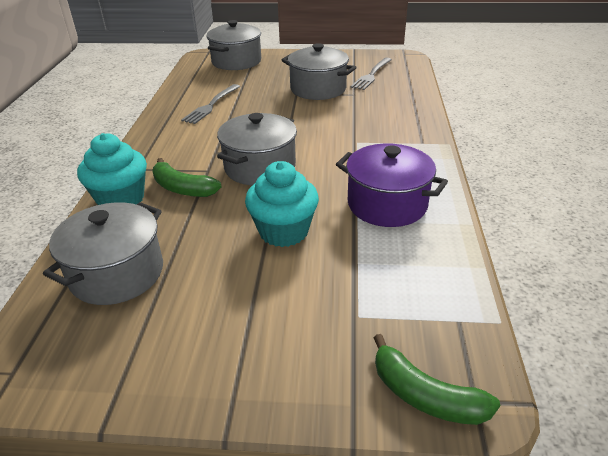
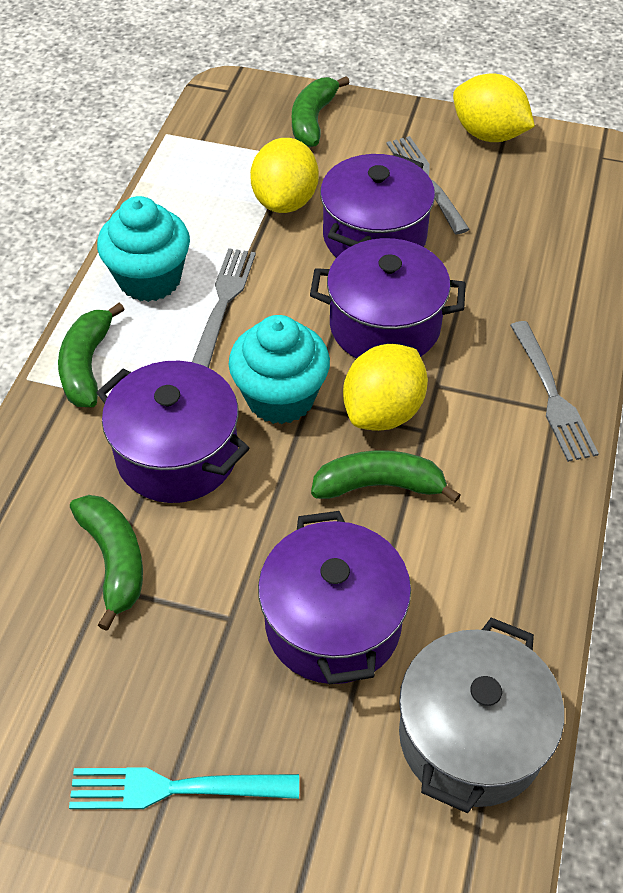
green banana: [152,158,221,197] [374,334,500,425] = 2 -> [58,303,125,407] [70,495,143,631] [292,76,350,147] [311,450,461,503] = 4
grey fork: [181,84,240,124] [351,58,392,90] = 2 -> [192,248,256,368] [386,136,470,234] [510,321,599,462] = 3
grey pot: [43,202,163,305] [206,20,261,70] [217,113,297,185] [282,43,357,100] = 4 -> [399,618,564,813] = 1
purple pot: [336,144,448,227] = 1 -> [97,361,249,503] [258,511,411,684] [310,238,466,359] [320,153,435,258] = 4
turquoise fork: none = 0 -> [69,767,299,809] = 1
yellow lemon: none = 0 -> [250,138,319,213] [343,344,428,431] [453,74,535,142] = 3

